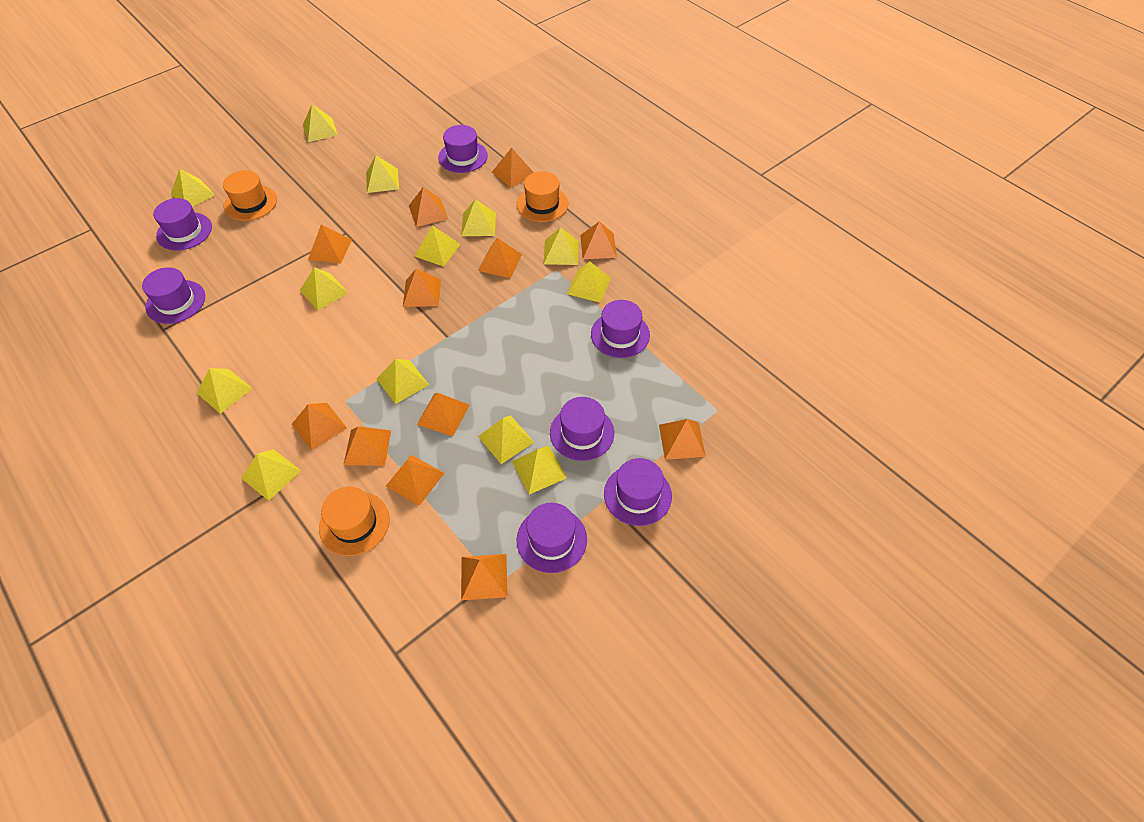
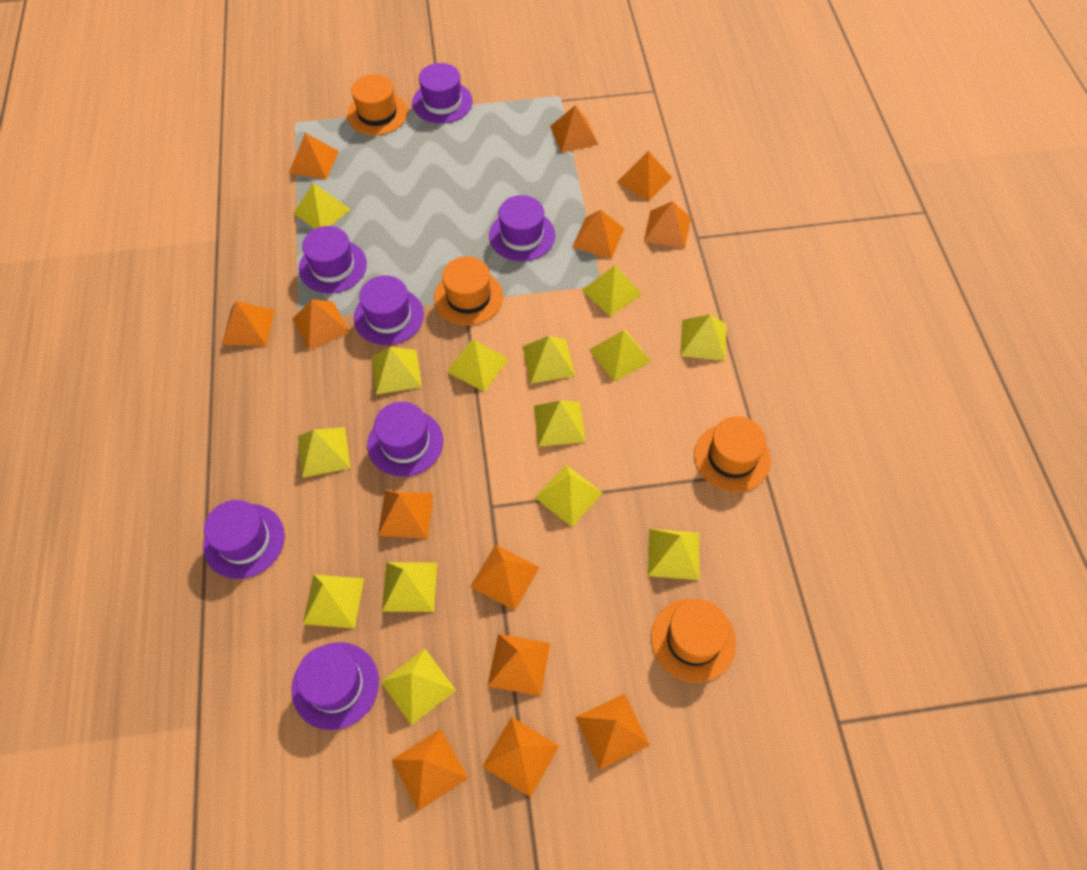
orange hat: [223,170,277,221] [319,486,390,556] [517,171,568,222] = 3 -> [347,74,408,135] [434,256,503,325] [651,599,736,683] [694,416,771,492] = 4
orange pyramid: [292,403,347,451] [308,225,352,264] [344,426,391,466] [386,455,444,506] [403,269,441,307] [409,187,448,227] [417,393,470,436] [461,554,508,601] [478,238,522,278] [492,148,534,188] [580,221,617,259] [659,419,706,460] = 12 -> [222,301,275,346] [289,133,339,180] [292,299,350,350] [378,491,434,539] [392,729,468,811] [470,545,540,611] [482,717,559,798] [487,634,550,696] [550,105,599,153] [572,210,625,259] [576,694,650,770] [617,151,672,201] [644,201,691,249] = 13
yellow pyramid: [171,169,215,207] [197,368,253,414] [241,449,301,501] [300,267,348,310] [303,105,338,142] [366,155,399,193] [376,359,429,404] [414,225,461,267] [461,199,496,236] [478,416,534,464] [512,446,567,494] [544,228,579,265] [567,262,611,303] = 13 -> [293,183,351,229] [298,427,351,478] [303,574,364,629] [372,347,422,395] [381,649,456,725] [382,562,437,612] [447,340,509,392] [522,336,575,384] [534,401,585,447] [534,465,603,527] [582,265,642,317] [589,330,651,382] [648,529,699,580] [680,314,726,361] = 14

